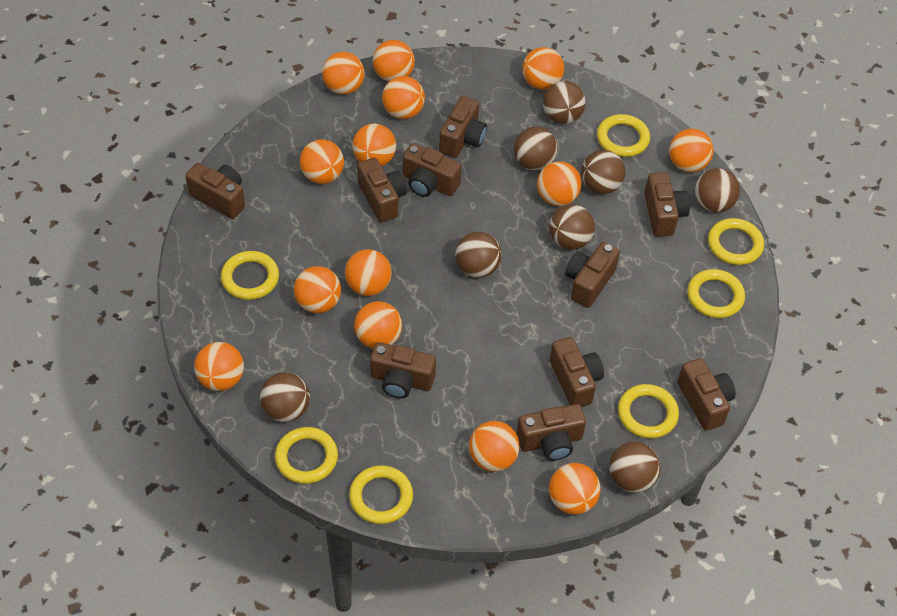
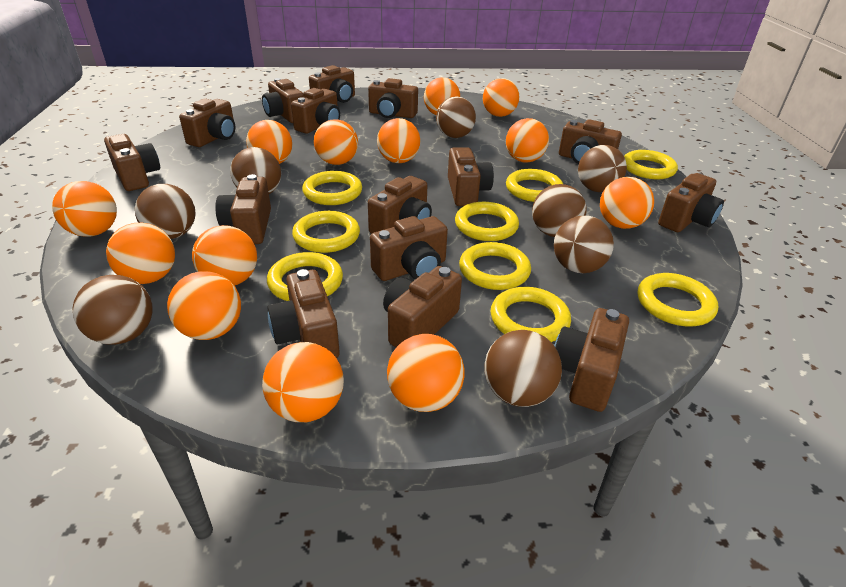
brown camera: [185,163,245,219] [357,158,407,223] [370,342,436,398] [403,143,462,197] [439,96,487,158] [516,404,586,461] [550,337,604,407] [565,242,620,308] [644,172,690,237] [677,358,736,431] = 10 -> [104,134,160,191] [179,98,235,147] [215,174,271,244] [262,78,304,123] [267,269,340,358] [291,88,340,134] [309,65,355,103] [368,78,418,118] [368,176,432,234] [370,216,448,281] [383,266,462,347] [448,147,494,206] [554,308,629,412] [559,119,622,164] [658,173,724,232] = 15
orange ball: [194,342,244,391] [294,266,341,313] [300,139,344,184] [322,52,364,95] [345,249,392,296] [352,124,396,166] [354,301,402,349] [373,40,415,81] [382,76,425,119] [469,421,520,472] [522,47,564,90] [537,161,582,206] [549,463,601,515] [669,129,713,172] = 14 -> [52,181,117,237] [106,223,175,284] [167,271,241,340] [192,225,257,286] [246,120,292,164] [262,342,344,422] [314,119,358,165] [377,118,420,163] [387,334,464,412] [424,77,460,115] [483,78,519,117] [506,118,549,162] [600,177,654,229] = 13
yellow ring: [221,251,279,300] [275,427,338,484] [349,465,413,524] [597,114,650,157] [618,384,679,438] [687,269,745,318] [708,218,764,265] = 7 -> [267,252,343,301] [292,211,360,253] [302,171,362,205] [455,202,519,241] [459,242,531,290] [491,287,571,342] [506,169,563,202] [624,150,678,179] [638,273,718,326] = 9

